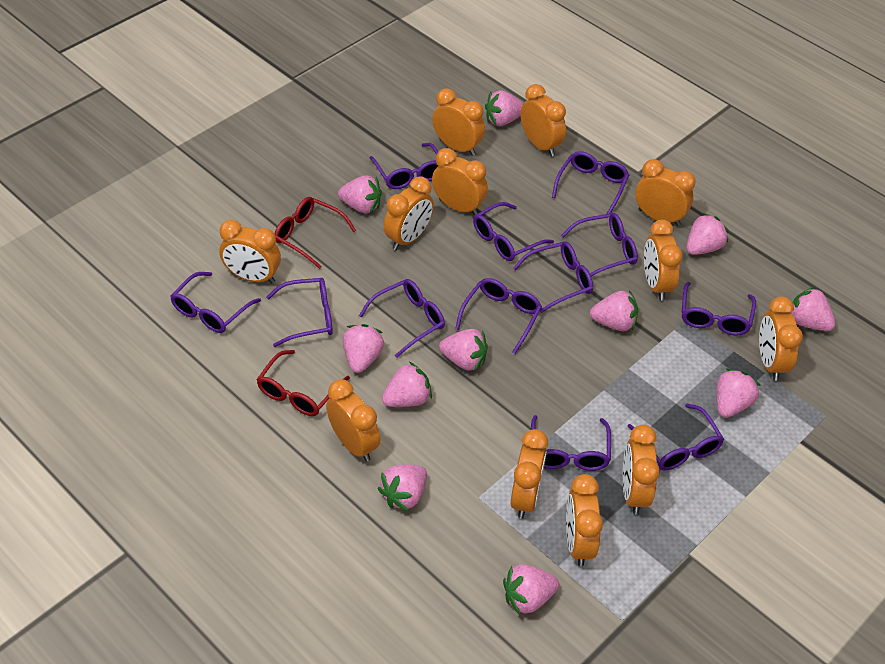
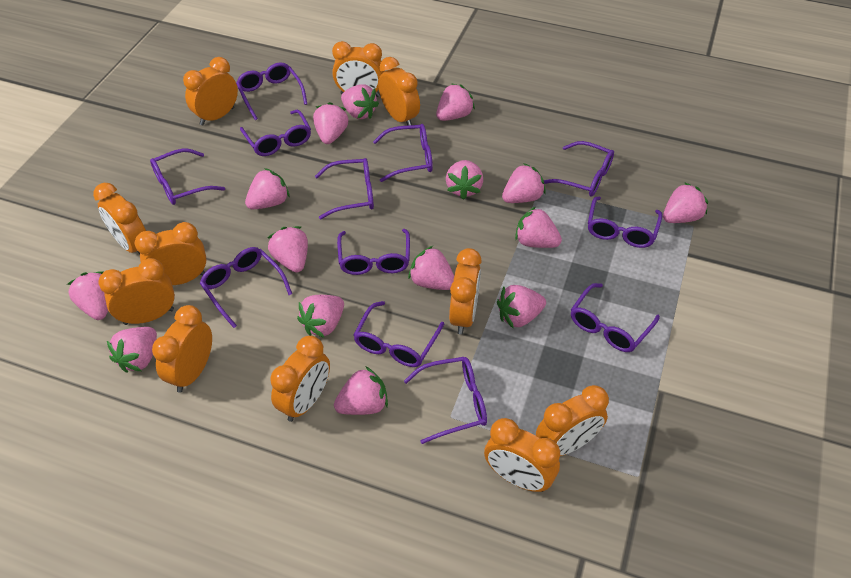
orange clock: [219,220,281,283] [326,379,380,462] [384,176,434,250] [432,88,485,156] [432,148,488,215] [511,429,548,519] [520,84,566,156] [566,474,603,566] [623,425,660,515] [635,159,696,226] [644,220,683,301] [759,297,803,381] = 12 -> [93,183,146,254] [98,258,175,325] [135,222,207,285] [152,305,212,393] [183,57,238,125] [270,336,330,422] [332,41,385,97] [378,57,420,126] [449,248,482,334] [484,418,560,492] [536,385,609,456] = 11
pink strawberry: [338,175,382,213] [343,324,384,373] [378,464,427,511] [382,362,432,407] [439,329,488,371] [485,90,523,126] [503,564,559,615] [590,290,638,331] [686,213,729,255] [716,368,761,418] [791,287,836,331] = 11 -> [67,271,108,320] [107,327,157,373] [245,168,290,209] [268,226,308,273] [297,295,344,338] [313,102,348,144] [334,367,388,415] [341,84,379,119] [408,246,454,290] [436,83,475,121] [446,160,483,200] [497,285,546,329] [502,163,546,203] [515,207,562,248] [663,182,708,223] = 15
red glasses: [256,350,350,416] [274,197,356,269] = 2 -> none = 0

